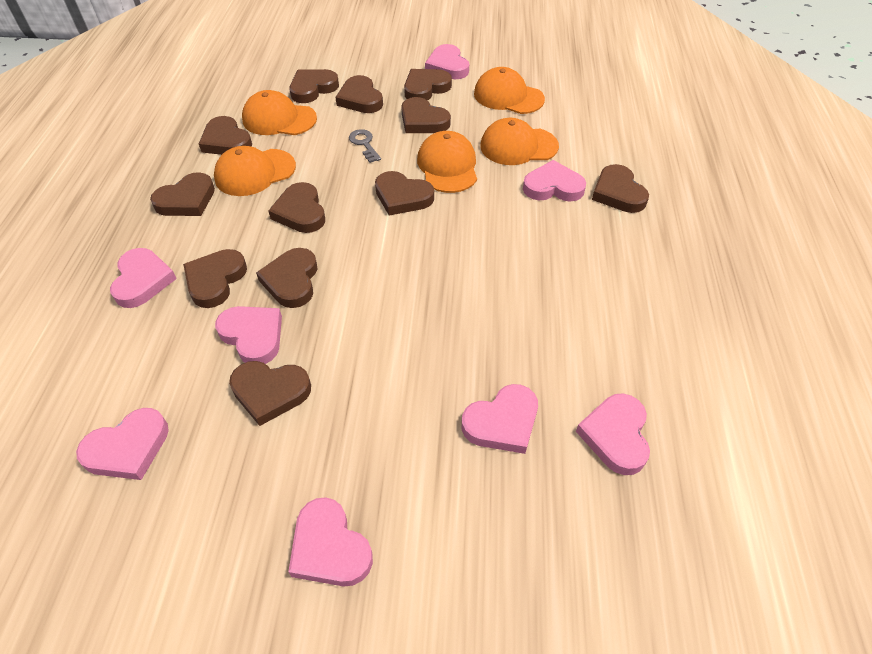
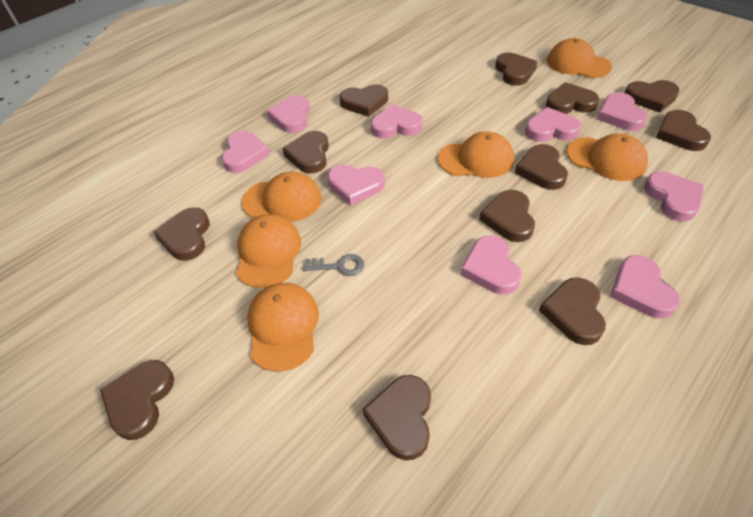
orange cap: [214,146,296,196] [242,90,317,135] [417,131,477,193] [474,67,545,114] [480,118,559,165] = 5 -> [237,214,301,288] [242,171,322,222] [247,283,319,372] [438,131,514,178] [547,38,612,78] [567,134,648,181] = 6
pink heart: [76,408,169,480] [110,248,177,308] [215,306,282,364] [288,497,373,587] [425,44,469,79] [462,384,538,454] [523,160,586,201] [576,393,650,475] = 8 -> [222,131,270,173] [267,95,310,133] [328,165,385,205] [371,104,423,139] [460,236,522,295] [525,107,581,142] [597,92,648,131] [610,255,680,318] [644,172,704,222] = 9

